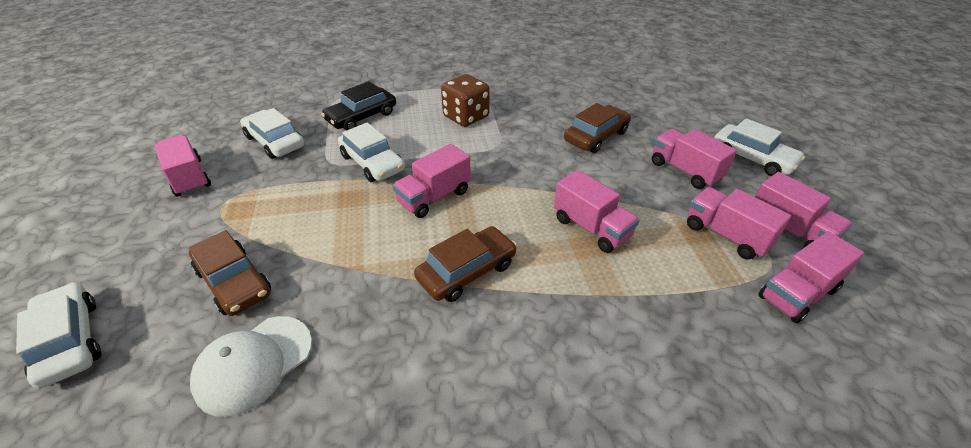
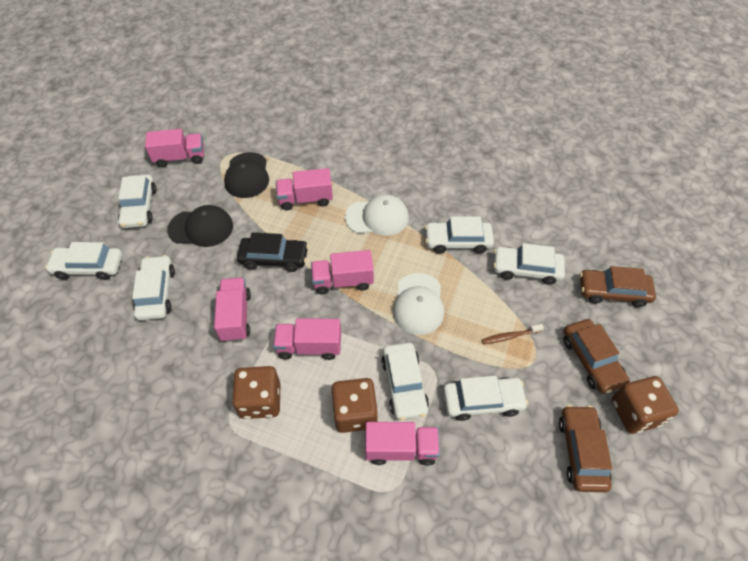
black cap: none = 0 -> [167,205,233,247] [224,152,269,198] = 2
brown dice: [441,74,490,127] = 1 -> [232,366,280,419] [331,378,378,433] [612,376,679,434] = 3
brown toothbrush: none = 0 -> [482,324,544,344] = 1
pink truck: [154,135,211,197] [393,144,471,218] [554,170,640,253] [652,129,737,189] [687,187,791,260] [755,172,852,248] [758,231,864,323] = 7 -> [145,129,204,168] [214,278,251,342] [273,318,341,360] [276,168,333,210] [311,250,374,294] [365,422,440,466] = 6
white cap: [190,316,312,417] = 1 -> [345,195,409,236] [392,273,444,335] = 2
white car: [16,282,101,389] [240,108,304,159] [338,123,405,182] [714,118,805,176] = 4 -> [45,242,122,280] [118,175,157,228] [132,255,175,320] [381,343,429,420] [425,217,494,253] [443,376,528,421] [493,243,565,285] = 7

